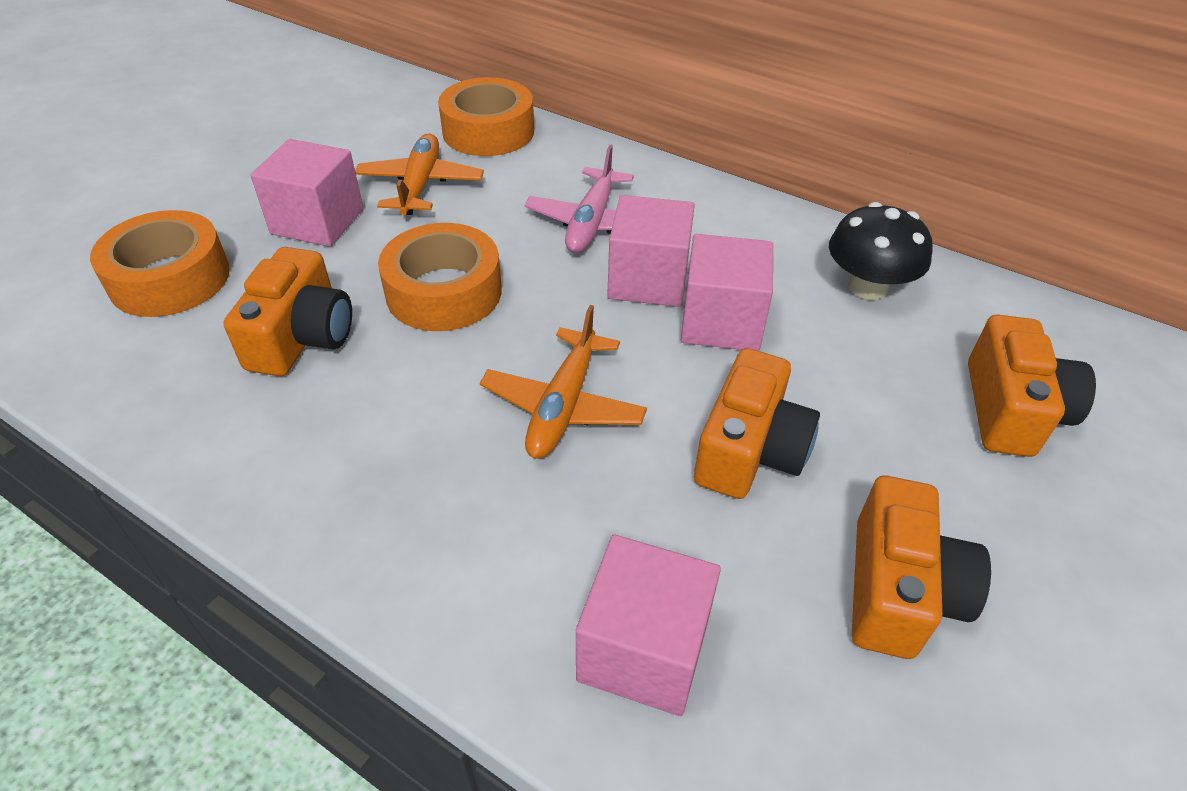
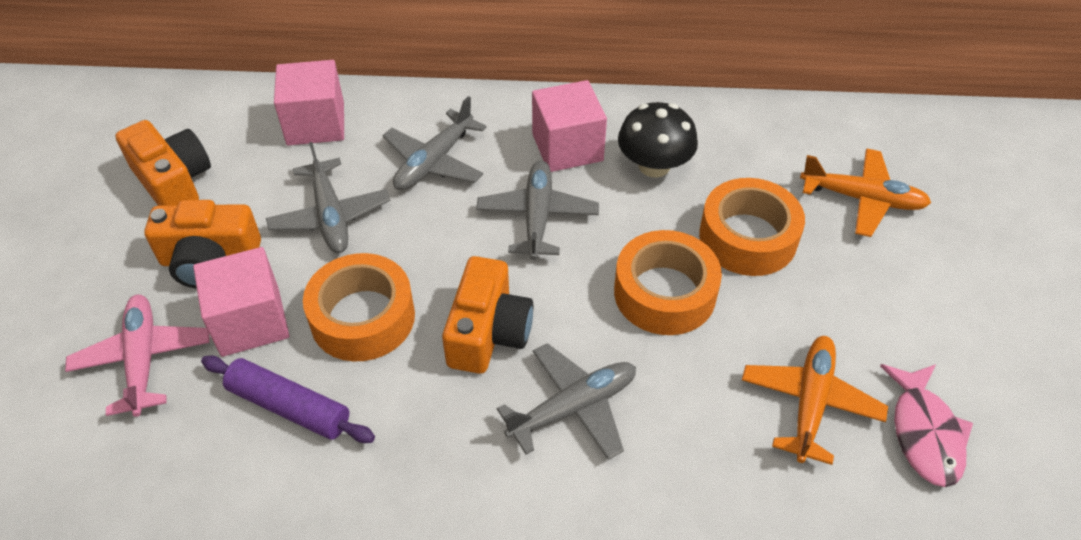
grey plane: none = 0 -> [266,142,390,253] [382,96,487,190] [476,161,599,260] [497,343,636,460] = 4
orange camera: [223,247,352,376] [694,348,820,499] [852,476,991,659] [968,315,1096,457] = 4 -> [115,120,211,206] [144,200,261,289] [442,256,533,374] = 3
pink cube: [250,139,363,247] [576,535,721,716] [607,195,695,307] [681,234,773,351] = 4 -> [193,247,289,357] [274,60,344,146] [532,80,607,172] = 3
pink fish: none = 0 -> [880,364,973,487] = 1
purple rolling pin: none = 0 -> [201,355,375,443] = 1

